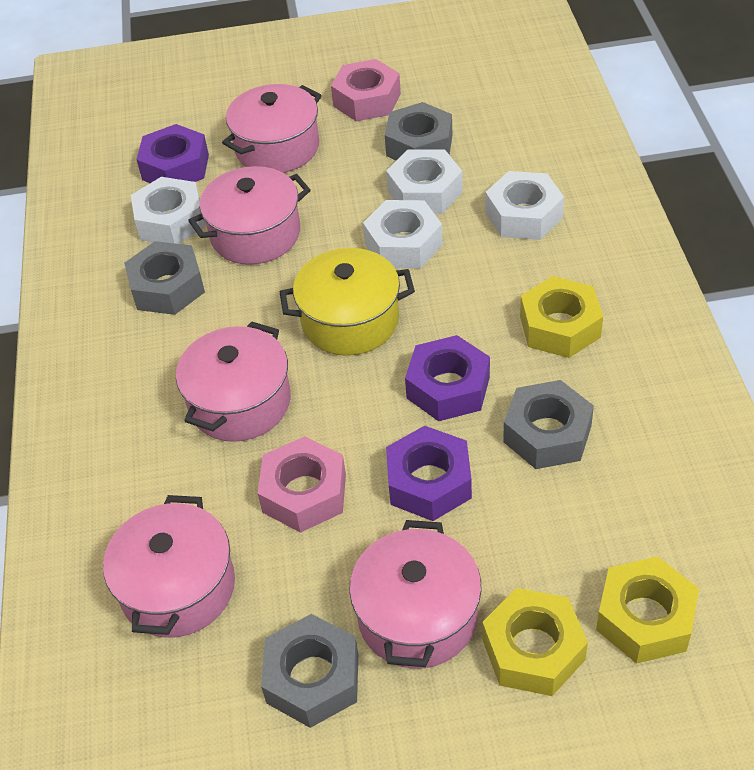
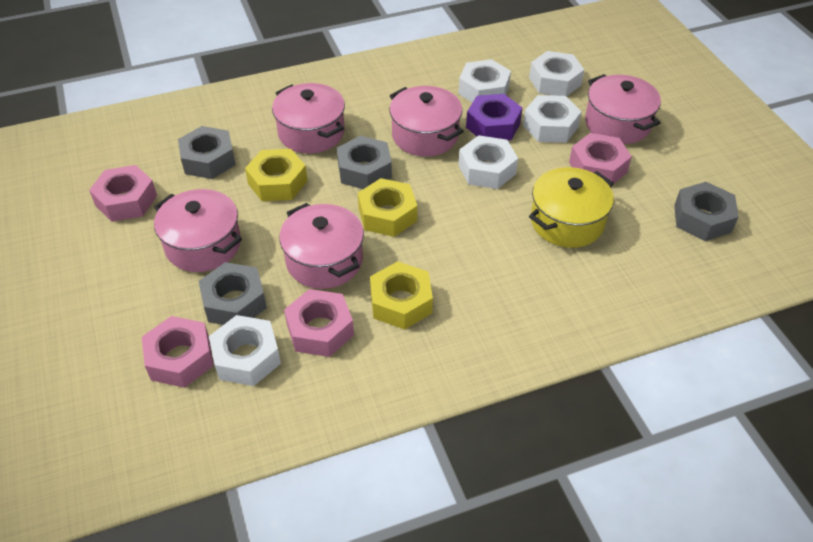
pink nut: [258,436,346,533] [331,59,401,121] = 2 -> [89,165,157,222] [142,316,214,388] [284,289,354,357] [569,133,632,183] = 4
purple nut: [136,124,209,183] [386,426,472,521] [405,335,490,421] = 3 -> [466,94,522,140] = 1
white nut: [131,177,205,244] [363,200,443,268] [386,149,463,214] [485,171,564,240] = 4 -> [209,315,281,386] [458,59,511,103] [458,135,518,189] [523,95,582,143] [529,51,584,97] = 5

